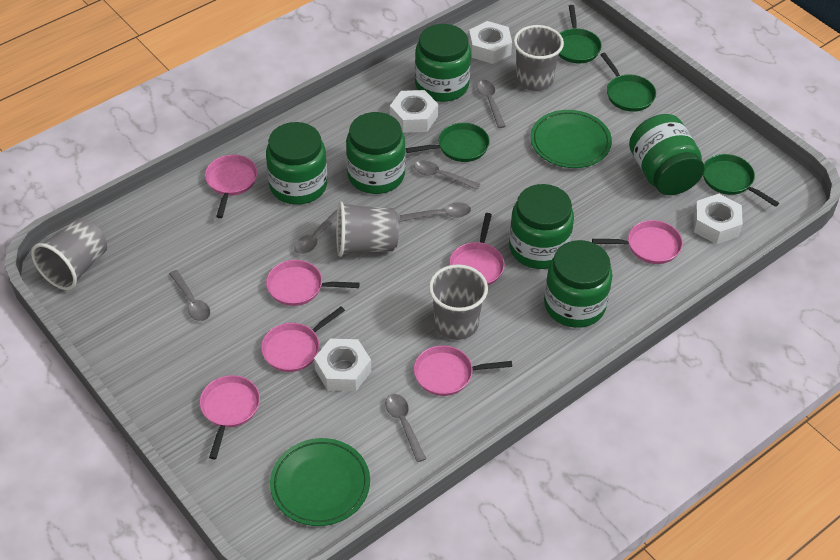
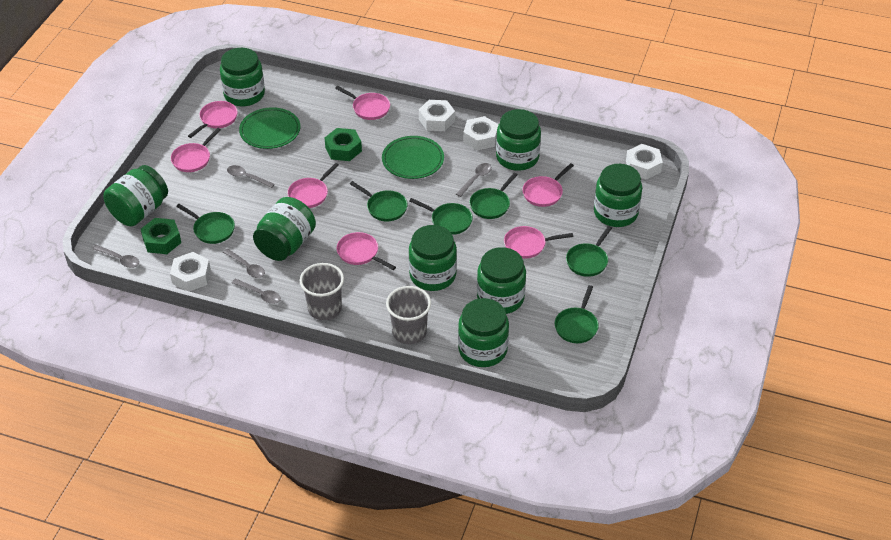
green jar: [266,122,327,205] [346,112,406,194] [415,24,471,102] [509,184,574,269] [544,240,612,328] [629,114,705,195] = 6 -> [103,165,168,226] [220,48,265,106] [253,197,316,261] [409,225,457,291] [458,298,509,367] [477,247,526,314] [496,109,541,171] [594,164,642,227] = 8
green nut: none = 0 -> [141,218,181,254] [325,128,362,161] = 2
green pan: [406,123,490,162] [559,5,602,63] [600,53,656,112] [703,154,779,207] = 4 -> [176,204,235,244] [350,181,408,222] [409,198,473,235] [470,173,518,219] [555,285,599,343] [566,226,612,277] = 6
grey cup: [31,218,107,290] [336,201,399,257] [429,264,488,340] [513,25,564,91] = 4 -> [300,263,344,320] [386,286,431,344] = 2
grey spoon: [169,270,210,321] [294,210,337,254] [385,394,426,462] [400,202,471,222] [414,160,480,190] [477,80,506,128] = 6 -> [92,245,139,268] [223,249,265,278] [227,165,275,188] [232,279,281,304] [456,163,492,197] = 5

